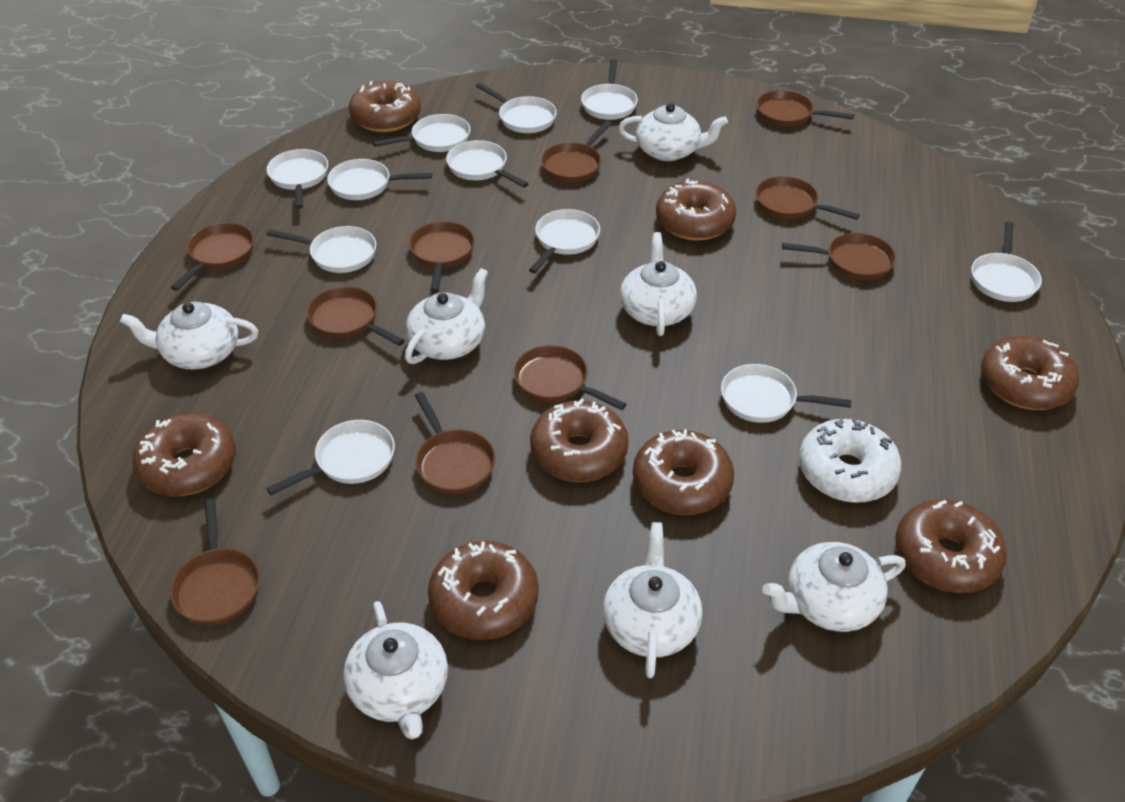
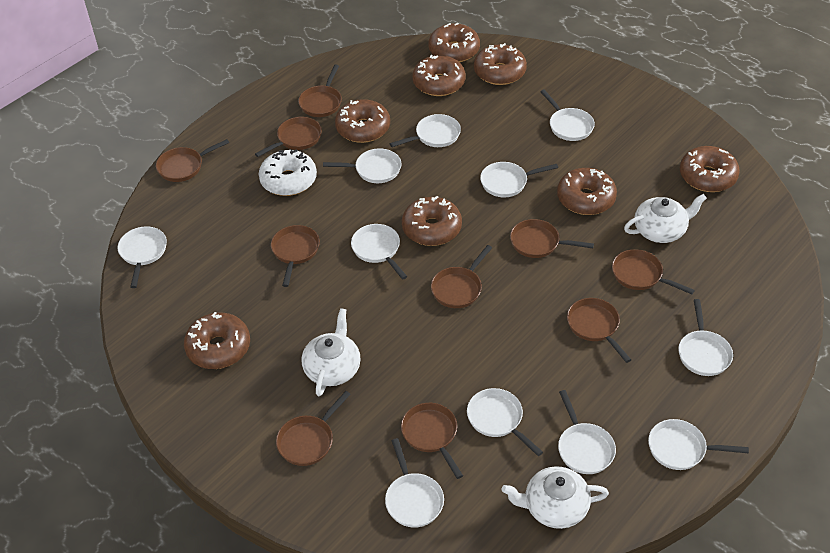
white teapot: [120,301,258,370] [343,601,448,739] [405,268,488,364] [603,522,703,678] [618,103,728,161] [620,232,697,336] [762,542,906,632] = 7 -> [302,308,361,396] [502,466,609,529] [624,194,707,243] = 3

